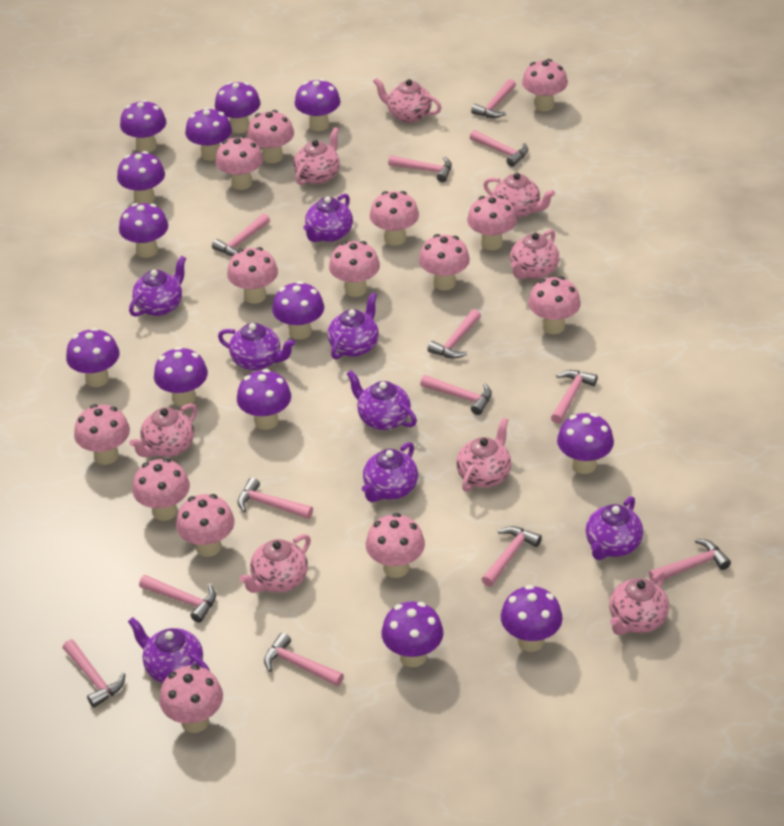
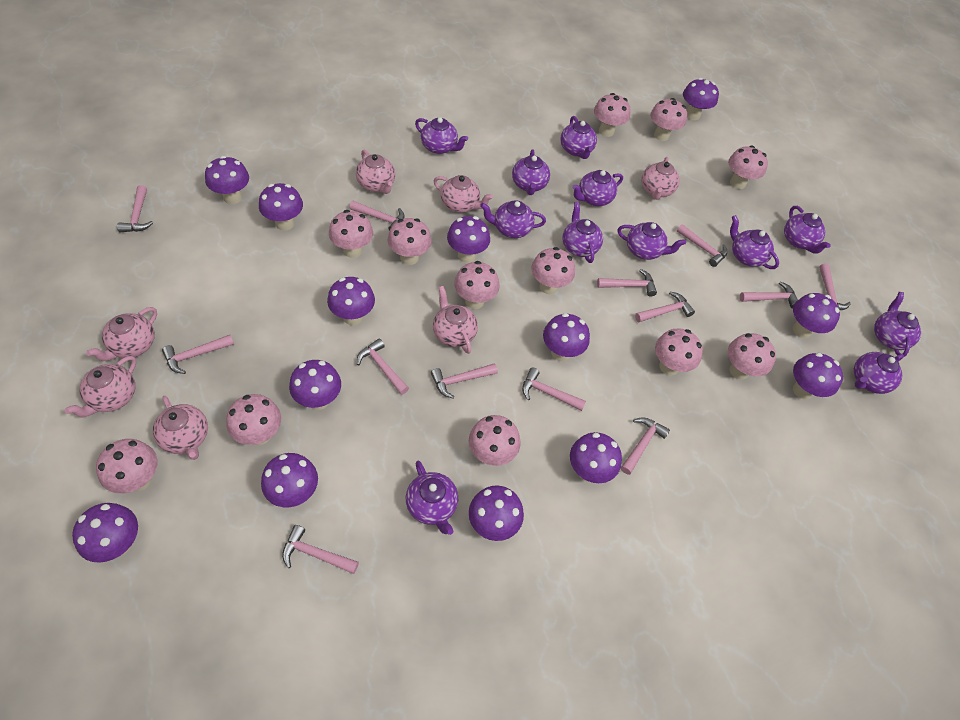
pink mushroom: [74,404,130,465] [132,458,190,521] [159,665,223,733] [176,494,234,557] [216,136,263,190] [227,247,278,304] [247,110,294,163] [329,241,380,297] [366,513,425,578] [370,191,419,246] [419,234,470,290] [467,195,517,250] [522,59,568,111] [528,276,581,334] = 14 -> [96,439,157,493] [226,394,281,445] [329,210,373,258] [388,218,432,265] [454,261,499,309] [469,415,521,466] [531,247,575,295] [594,93,630,137] [650,98,687,141] [655,328,703,376] [728,145,768,189] [728,333,776,380] = 12
pink teapot: [129,403,197,457] [240,534,311,593] [294,127,340,185] [373,78,442,123] [456,418,511,492] [483,173,555,218] [510,230,559,279] [609,571,669,635] = 8 -> [65,356,136,417] [86,307,157,361] [153,396,208,460] [356,150,395,194] [433,286,478,354] [434,175,493,213] [641,157,680,200] = 7
purple teapot: [128,617,210,683] [129,256,186,317] [218,323,296,371] [303,194,353,242] [328,292,379,359] [347,370,417,430] [362,442,418,502] [586,496,643,560] = 8 -> [406,461,458,535] [415,117,468,154] [480,200,546,238] [512,149,550,195] [560,116,597,159] [562,202,603,263] [572,170,623,206] [618,222,686,260] [730,215,779,269] [784,206,831,254] [854,352,904,394] [874,292,921,357] = 12

